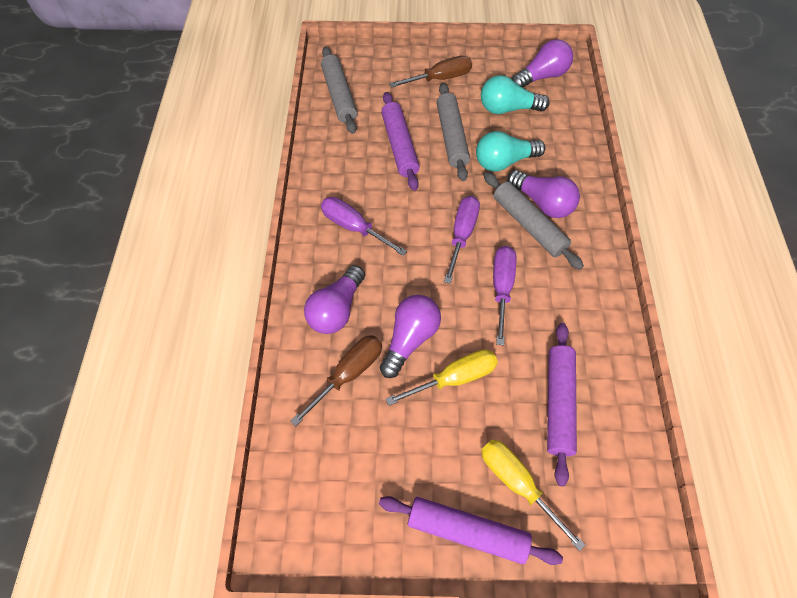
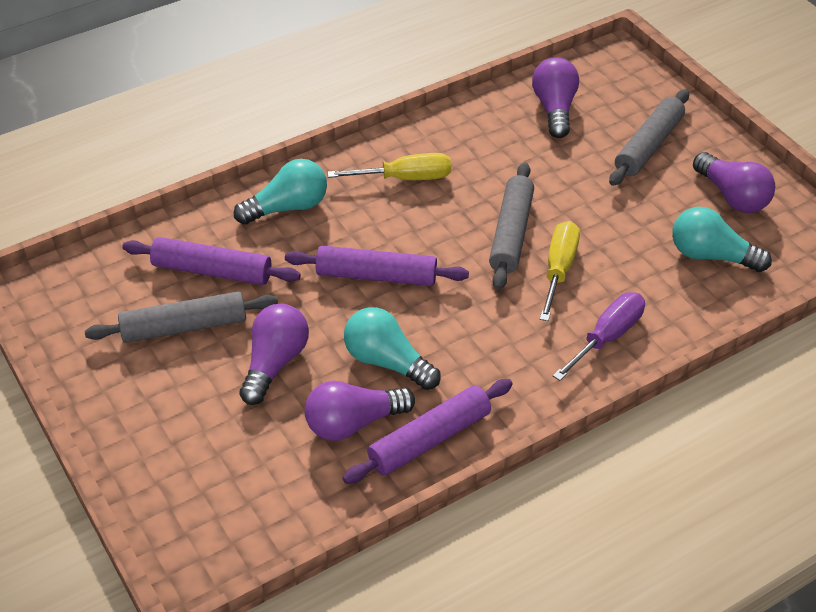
brown screwdriver: [290,335,382,426] [389,56,472,88] = 2 -> none = 0
purple screwdriver: [321,197,407,256] [444,196,480,284] [493,246,516,346] = 3 -> [553,292,645,381] = 1
turquoise light bulb: [476,131,546,171] [481,75,550,114] = 2 -> [234,159,327,225] [344,307,441,390] [672,207,772,272] = 3

